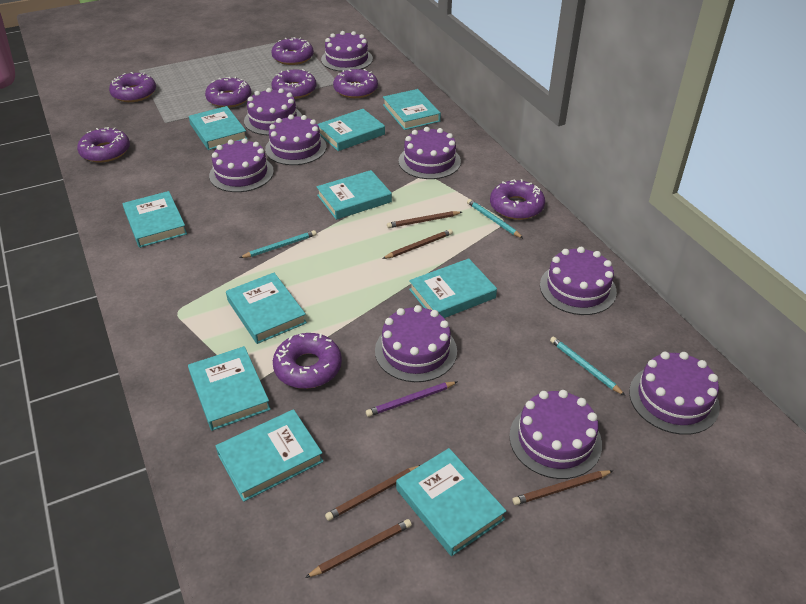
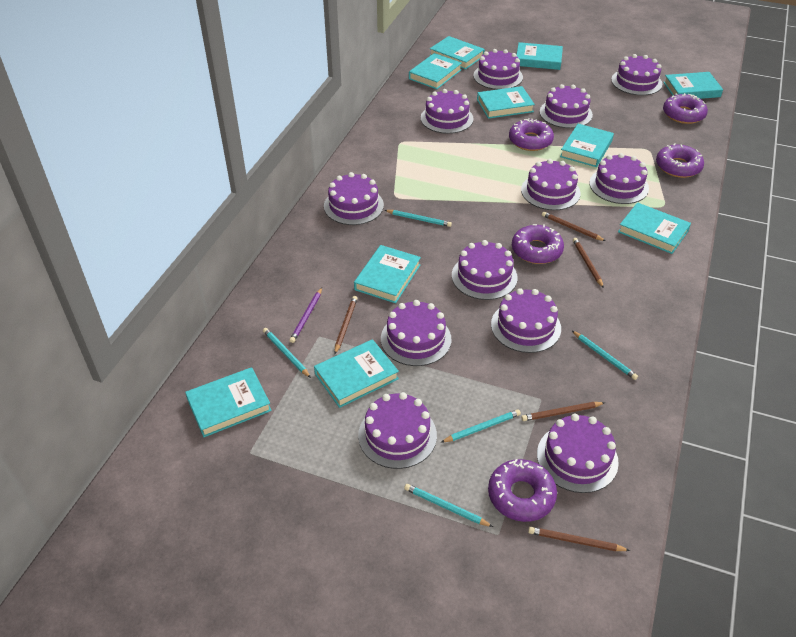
purple cake: [209,138,274,192] [244,88,302,135] [265,114,327,165] [321,31,373,72] [375,305,457,382] [399,127,461,179] [509,390,602,479] [540,247,617,315] [629,352,720,435] = 9 -> [324,172,384,225] [358,392,437,469] [381,300,452,366] [421,89,474,134] [452,240,518,300] [473,49,523,90] [491,288,561,353] [521,159,581,210] [537,414,619,493] [540,84,593,128] [590,153,649,204] [611,54,662,96] = 12
purple donut: [77,127,130,163] [109,72,156,102] [205,77,251,108] [271,37,314,65] [271,69,316,99] [273,333,342,389] [333,69,378,98] [490,179,545,220] = 8 -> [488,459,557,522] [509,118,554,151] [512,224,564,264] [656,143,704,178] [663,93,708,124] = 5
turquoise pencil: [240,230,316,258] [467,199,523,238] [550,337,625,395] = 3 -> [263,328,311,378] [385,210,452,227] [404,484,493,527] [441,409,521,443] [572,331,638,380] = 5

